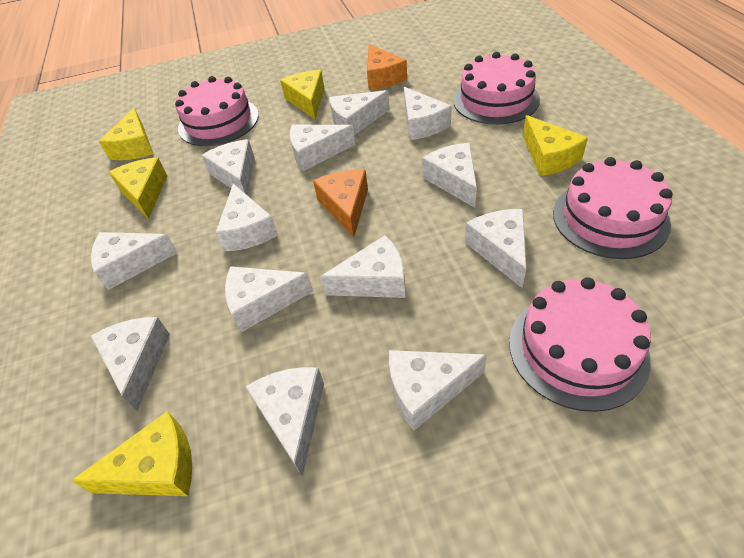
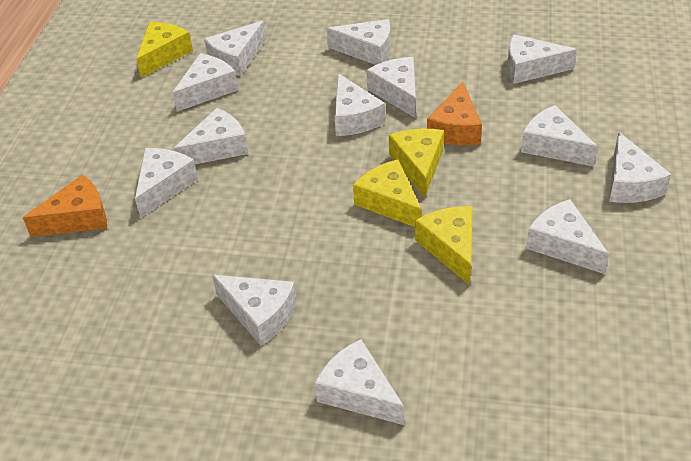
pink cake: [175,76,259,146] [453,52,540,125] [509,277,651,412] [553,157,673,259] = 4 -> none = 0
yellow cheese: [71,411,192,496] [99,108,153,160] [109,157,167,219] [280,70,325,119] [523,115,588,176] = 5 -> [136,22,193,78] [353,159,422,227] [389,129,444,198] [415,206,473,285] = 4

